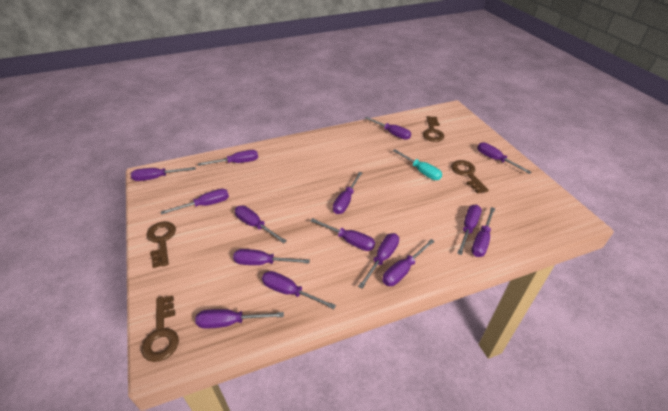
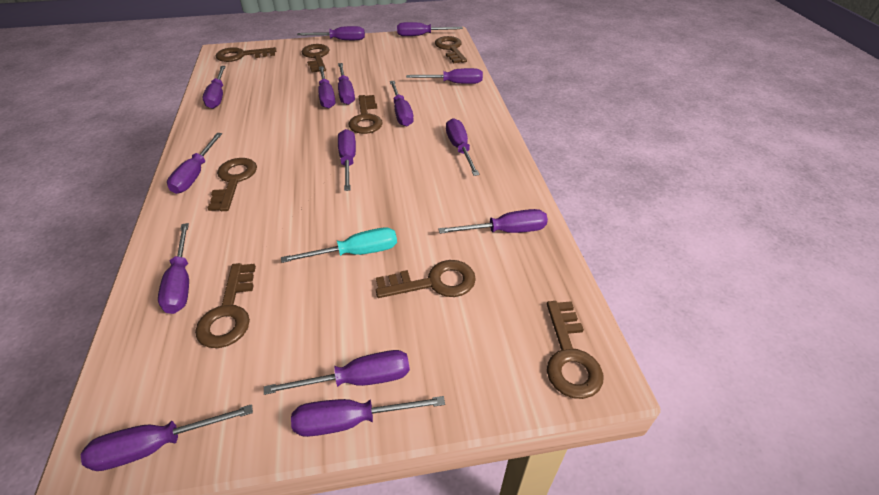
brown key: [141,295,179,362] [147,221,176,268] [423,116,445,142] [451,160,489,194] = 4 -> [195,263,256,348] [208,158,257,211] [216,47,276,62] [302,44,329,73] [348,95,383,134] [376,260,476,298] [435,36,467,63] [547,301,603,399] = 8

